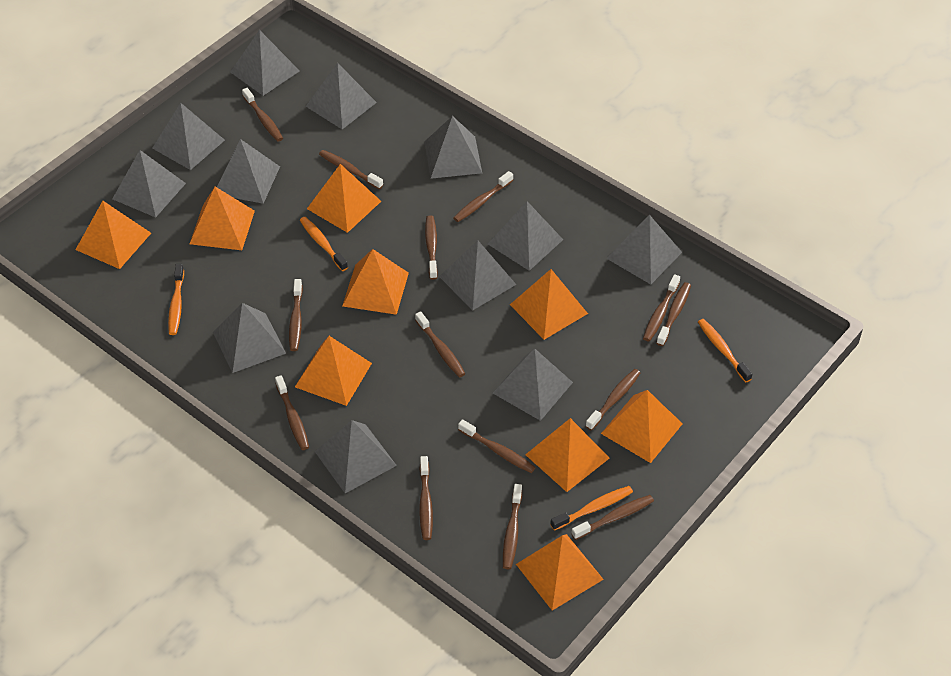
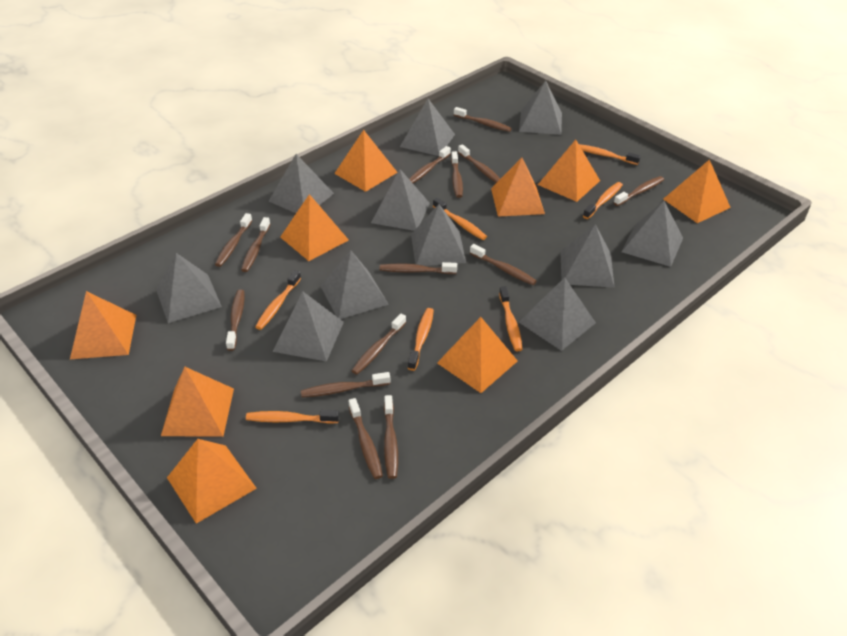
grey pyramid: [112,150,186,218] [152,103,225,170] [213,303,286,373] [217,139,280,204] [230,30,300,96] [306,63,377,129] [315,420,397,493] [424,116,482,179] [439,240,516,311] [488,201,563,271] [493,348,573,421] [606,215,682,284] = 12 -> [156,253,222,323] [269,154,334,213] [272,291,344,362] [321,250,389,319] [371,169,430,231] [400,99,455,156] [411,204,466,266] [519,81,562,135] [519,277,596,351] [560,224,615,288] [622,201,683,267] = 11
orange toothbrush: [168,264,184,335] [300,217,348,271] [550,486,633,531] [698,319,752,383] = 4 -> [246,410,339,424] [255,270,301,330] [408,308,434,371] [433,198,487,240] [499,286,522,351] [579,144,641,165] [583,182,623,219] = 7

